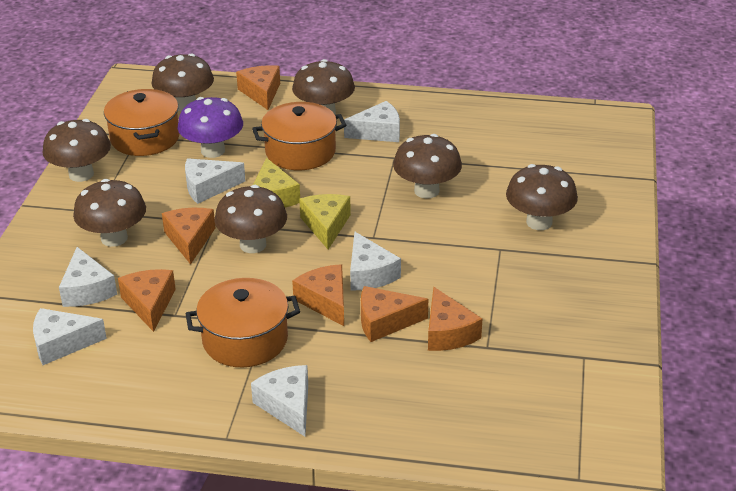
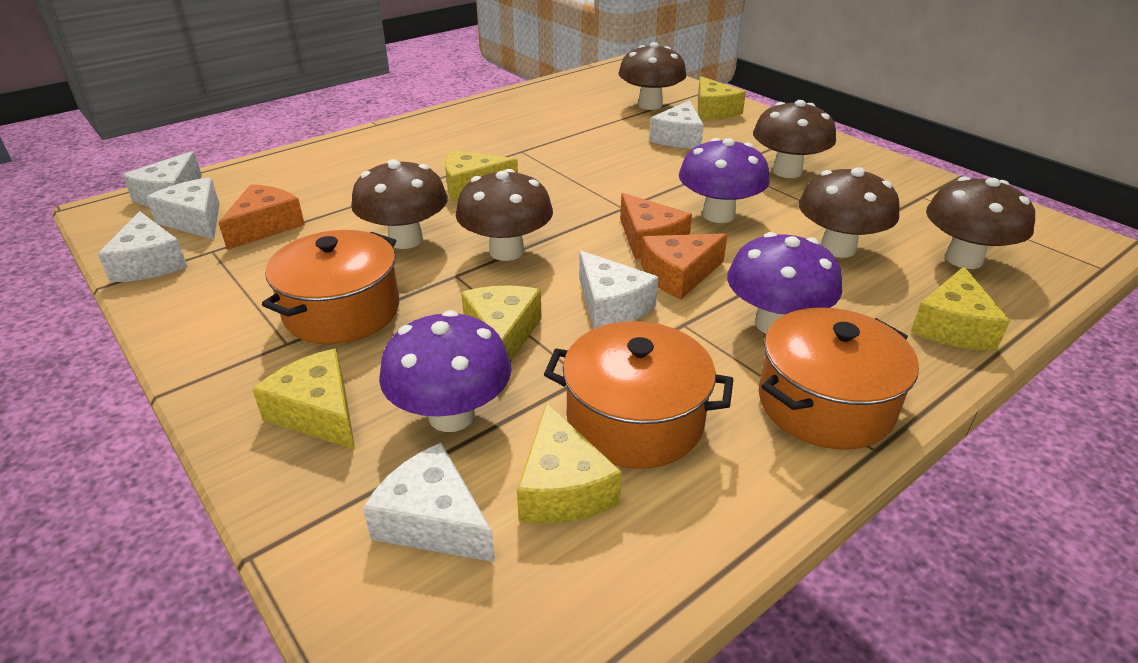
brown mushroom: [42,119,111,182] [73,179,146,247] [151,53,214,112] [214,185,287,253] [292,59,355,114] [393,134,462,199] [506,164,578,230] = 7 -> [351,159,448,249] [456,169,553,261] [619,42,686,110] [753,100,836,178] [799,167,900,258] [926,176,1035,269] = 6
orange cheese: [118,269,176,332] [162,208,215,265] [236,65,280,110] [292,264,344,326] [361,286,428,342] [428,287,482,351] = 6 -> [218,184,305,250] [620,193,692,260] [641,233,728,300] = 3
purple mushroom: [178,97,243,158] = 1 -> [379,310,512,432] [679,138,770,223] [727,232,842,333] = 3
yellow cheese: [253,158,300,207] [299,194,351,249] = 2 -> [252,349,355,450] [445,150,518,202] [461,285,542,361] [517,402,622,524] [698,76,746,120] [911,266,1010,351] = 6

